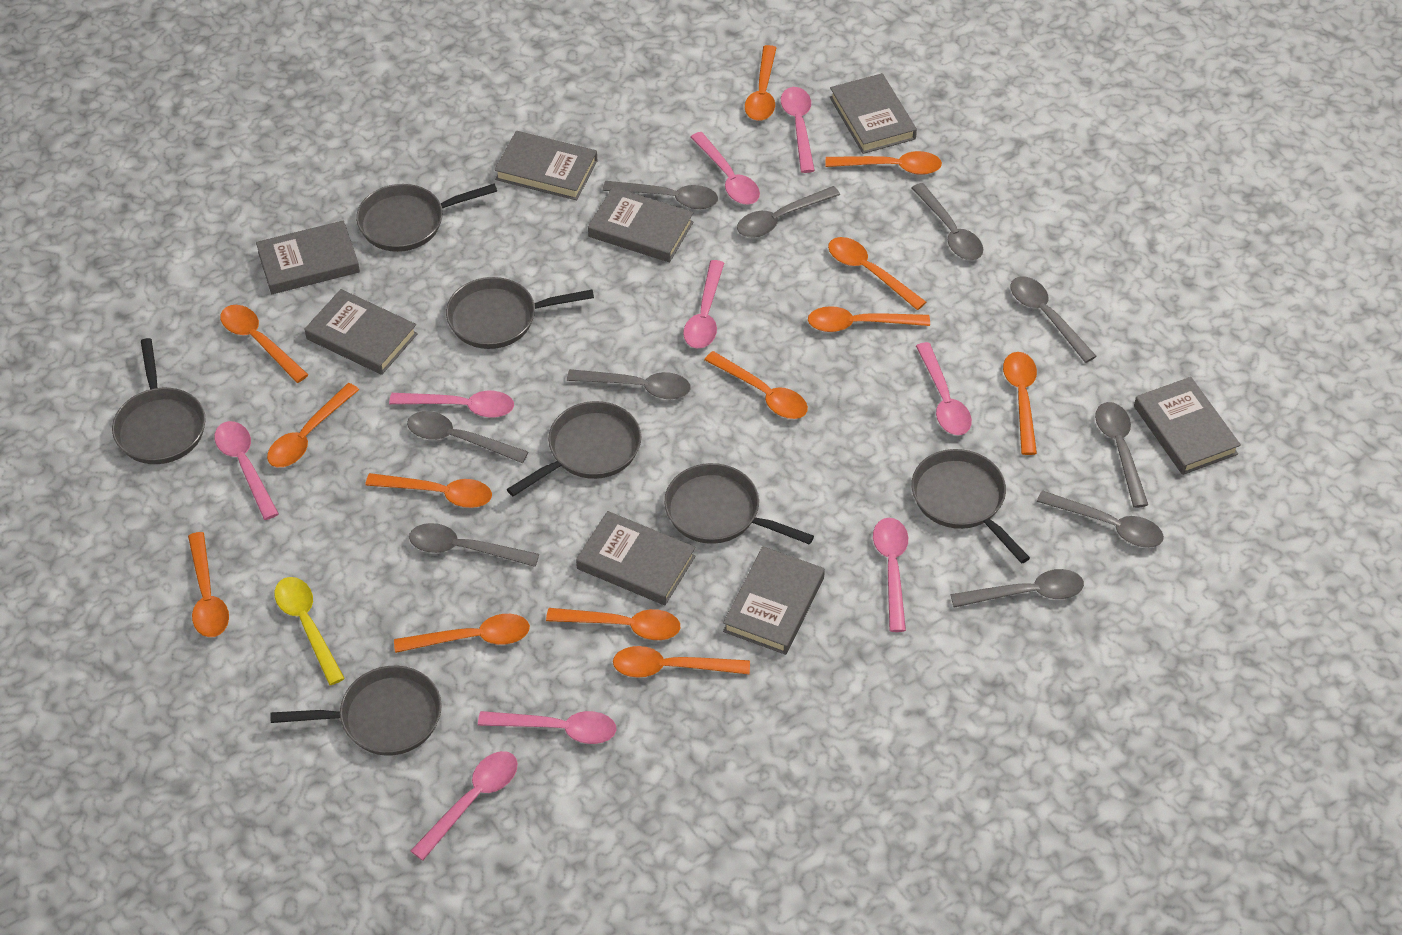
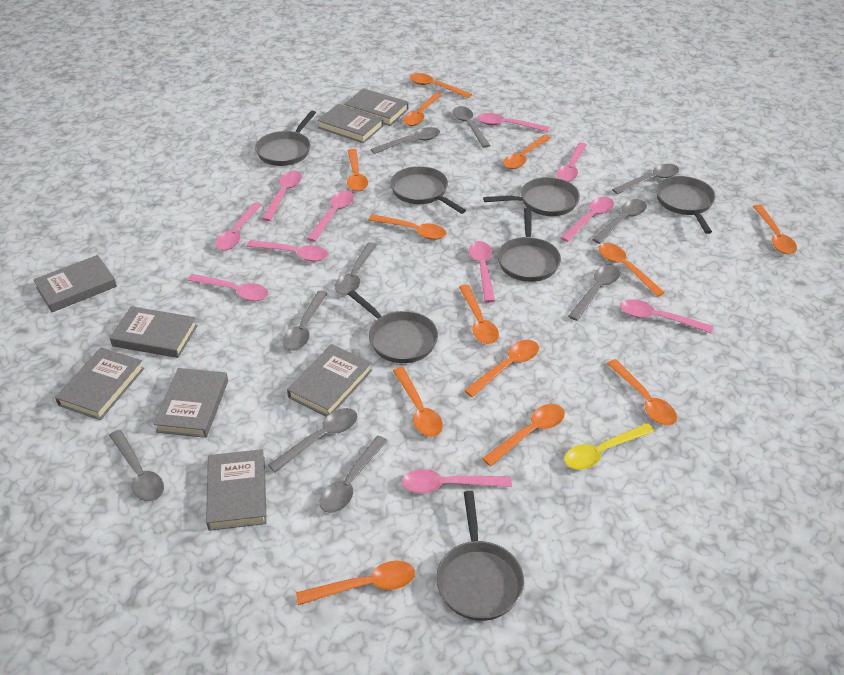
pink spoon: [215,421,279,520] [389,391,514,418] [411,751,518,861] [478,711,616,744] [683,260,724,348] [691,132,760,205] [781,87,815,173] [873,518,908,632] [916,342,972,435] = 9 -> [187,274,268,301] [215,203,262,250] [247,240,328,262] [262,171,302,221] [307,191,354,242] [402,469,512,493] [469,241,495,302] [477,113,549,132] [556,142,587,182] [560,197,614,242] [620,299,713,333] = 11

